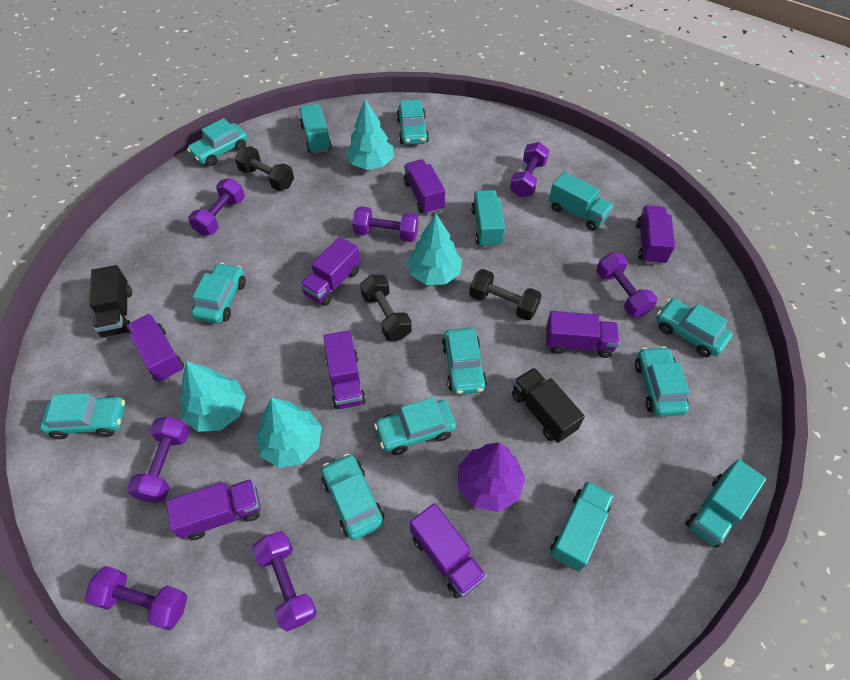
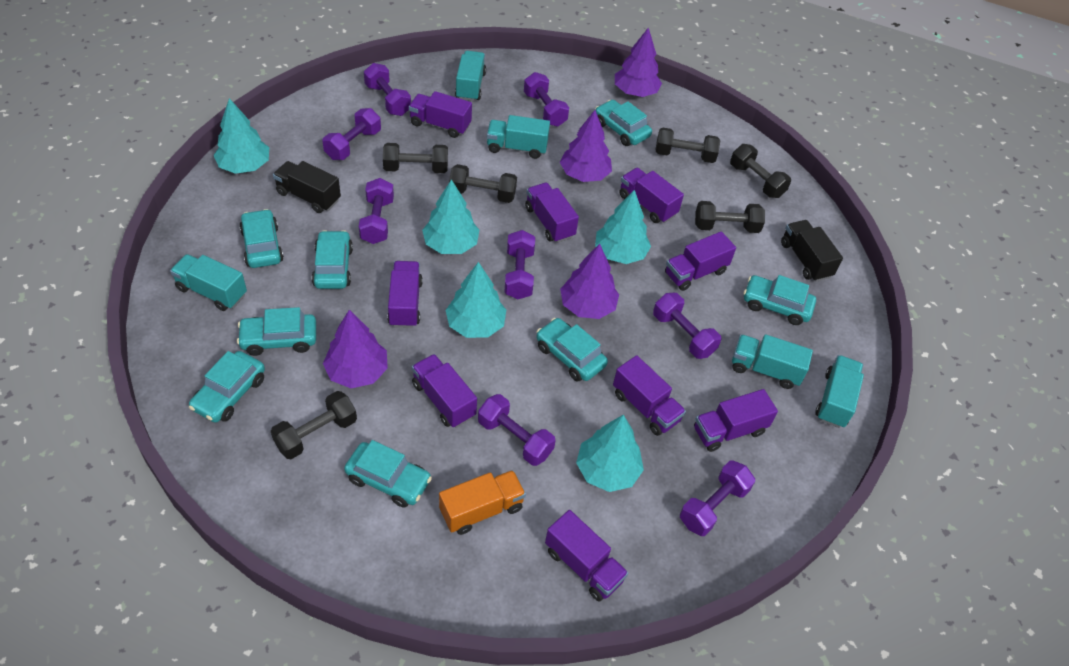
black dumbbell: [235,146,294,191] [360,275,412,341] [469,269,542,320] = 3 -> [271,391,357,459] [383,143,448,173] [449,164,517,203] [656,127,720,163] [695,201,765,233] [730,144,791,198] = 6
orange truck: none = 0 -> [439,470,526,535] = 1
purple dumbbell: [85,566,187,630] [127,416,190,503] [188,178,245,236] [252,531,317,632] [352,206,418,242] [510,142,549,197] [596,252,657,317] = 7 -> [323,108,381,160] [359,178,394,244] [364,63,411,116] [478,394,556,466] [504,230,535,299] [524,72,569,127] [653,293,722,359] [680,460,755,536] = 8
purple tree: [458,443,525,512] = 1 -> [323,310,388,388] [560,110,612,182] [560,244,619,319] [615,27,662,97] = 4
purple truck: [127,314,184,382] [166,479,261,540] [300,237,360,306] [323,330,366,409] [404,159,445,215] [410,503,487,599] [546,311,620,358] [636,205,675,265] = 8 -> [387,261,423,328] [409,91,472,138] [412,354,477,428] [525,182,579,243] [545,510,628,602] [613,355,686,436] [620,168,684,223] [665,231,736,291] [694,389,778,452] = 9
turquoise car: [40,393,125,439] [187,118,248,166] [191,263,246,324] [321,454,384,540] [374,397,456,455] [396,99,429,145] [442,328,487,395] [635,346,690,417] [656,299,733,357] = 9 -> [189,351,265,423] [237,307,316,356] [239,209,284,268] [312,230,353,289] [344,440,432,508] [536,318,608,382] [595,100,652,146] [743,275,816,325] = 8
turquoise tree: [181,361,246,432] [256,397,322,468] [346,99,394,170] [407,214,462,285] = 4 -> [214,98,269,174] [422,179,479,254] [446,262,506,338] [576,415,644,492] [595,190,651,264] = 5

